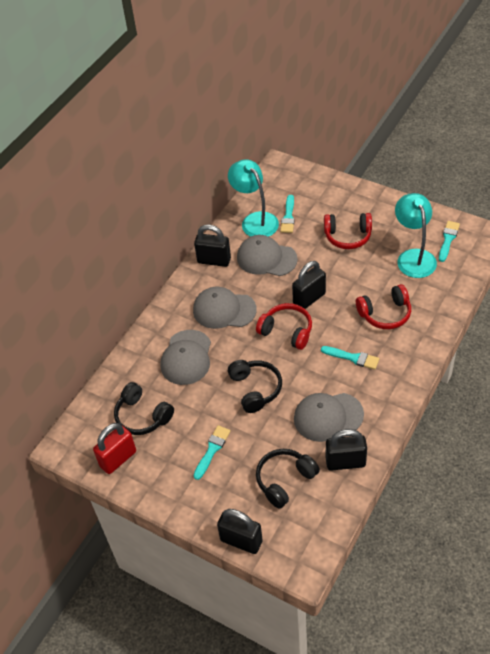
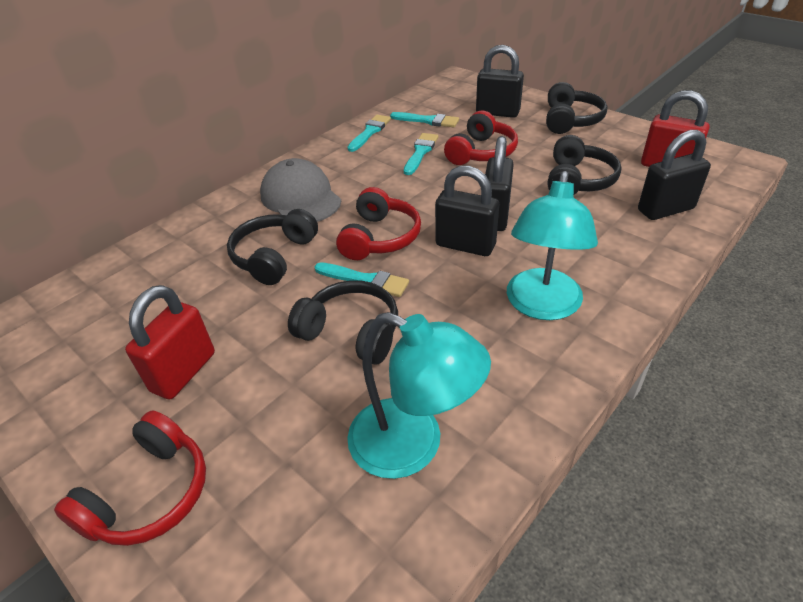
black headphones: [114,382,174,435] [228,360,282,413] [256,449,320,509] = 3 -> [227,209,318,285] [288,280,398,365] [546,82,608,134] [548,135,621,195] = 4
grey cap: [160,330,211,385] [193,287,257,329] [237,235,298,276] [294,393,364,442] = 4 -> [260,158,341,222] = 1
red padlock: [93,423,136,474] = 1 -> [125,285,215,399] [641,90,710,167] = 2

